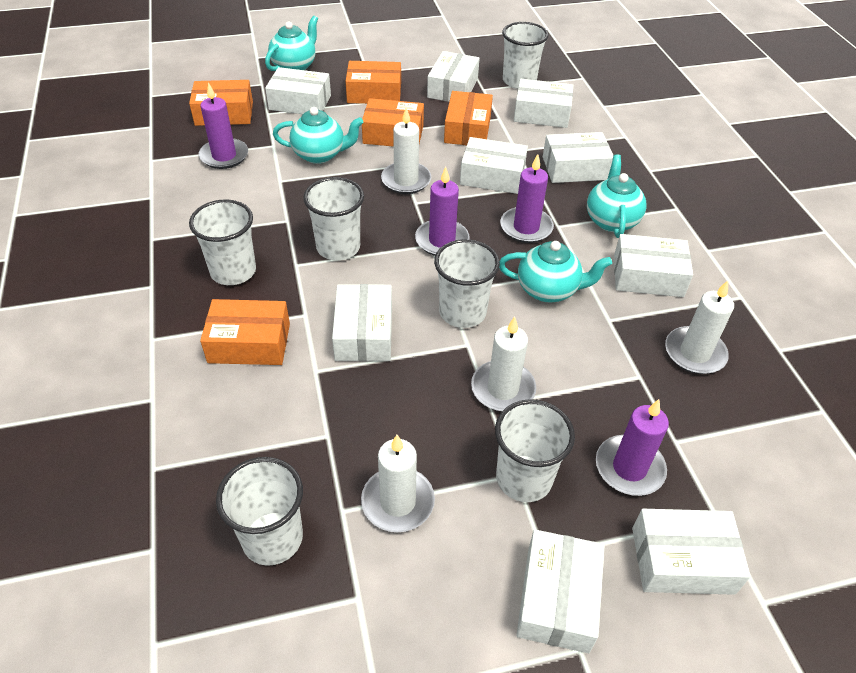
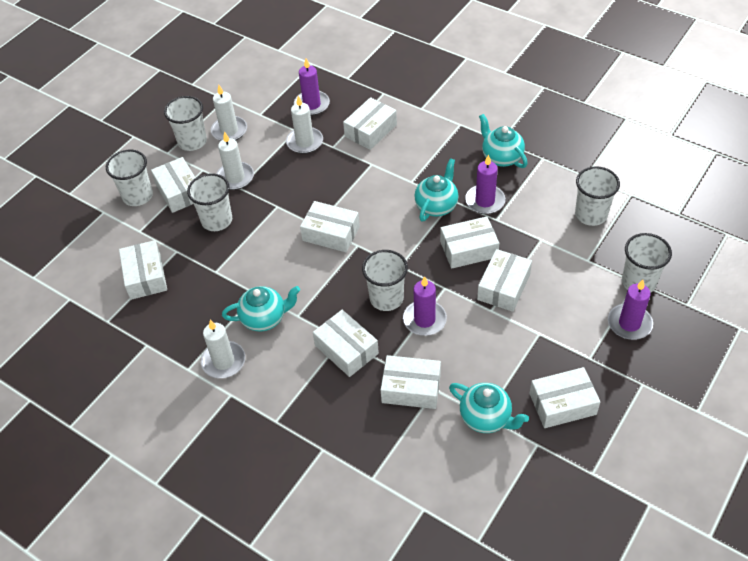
orange box: [189,80,253,126] [200,299,290,365] [346,61,401,104] [362,98,424,147] [444,91,493,145] = 5 -> none = 0

